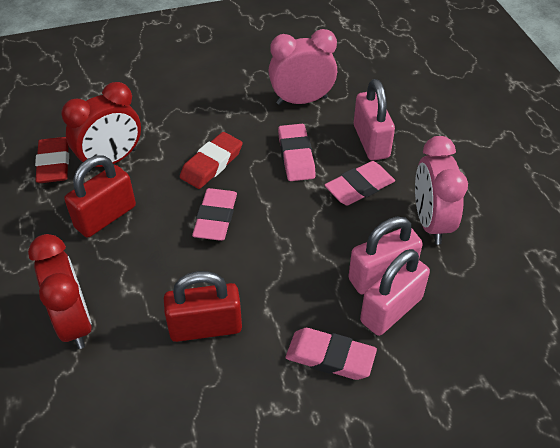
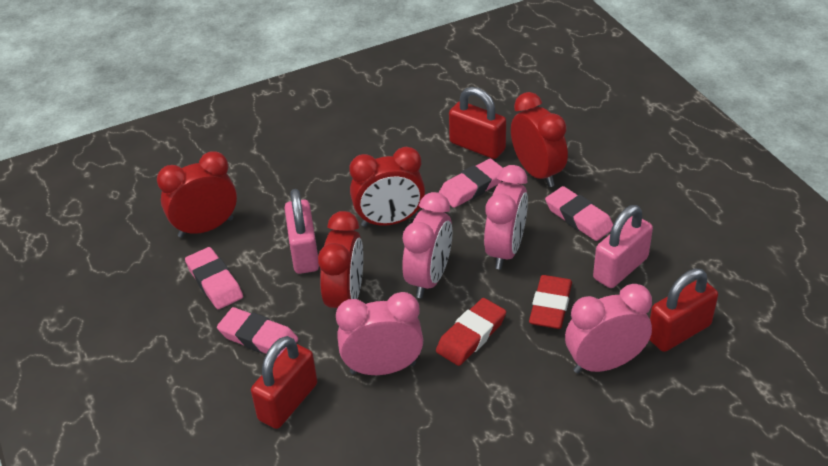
pink clock: [268,29,337,105] [415,136,468,245] = 2 -> [336,292,423,375] [402,192,452,298] [484,165,528,269] [565,284,652,373] = 4
pink padlock: [348,216,423,294] [354,79,395,161] [360,249,430,336] = 3 -> [285,189,319,274] [593,205,653,288] = 2
red clock: [28,234,92,349] [62,82,141,172] = 2 -> [157,151,237,238] [318,211,363,309] [349,147,425,227] [511,92,568,187] = 4
red padlock: [64,155,136,238] [164,271,242,342] = 2 -> [251,336,317,429] [449,87,506,159] [650,269,718,352] = 3

